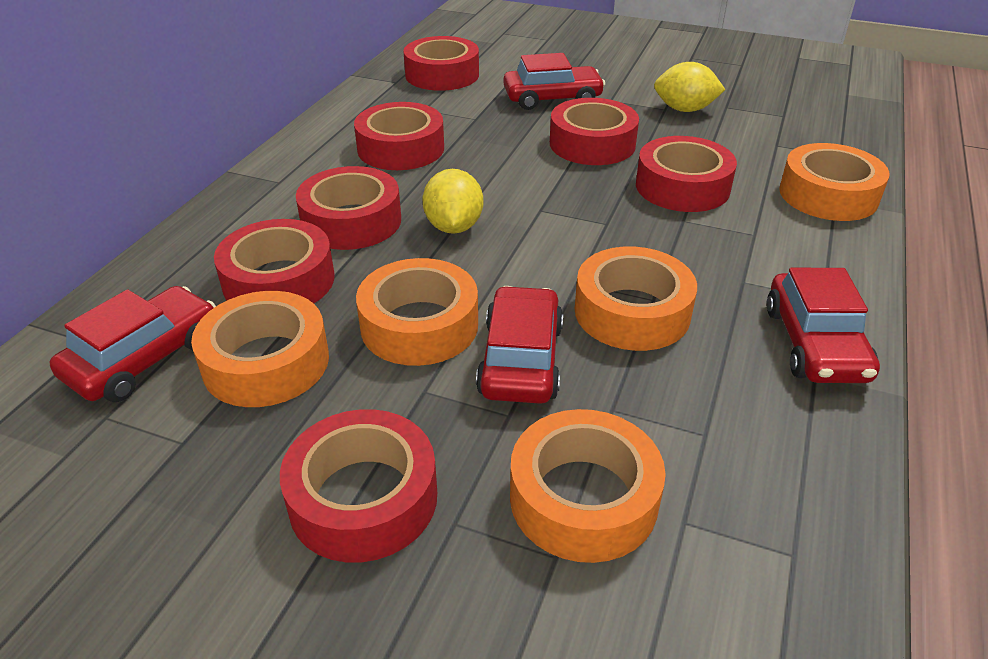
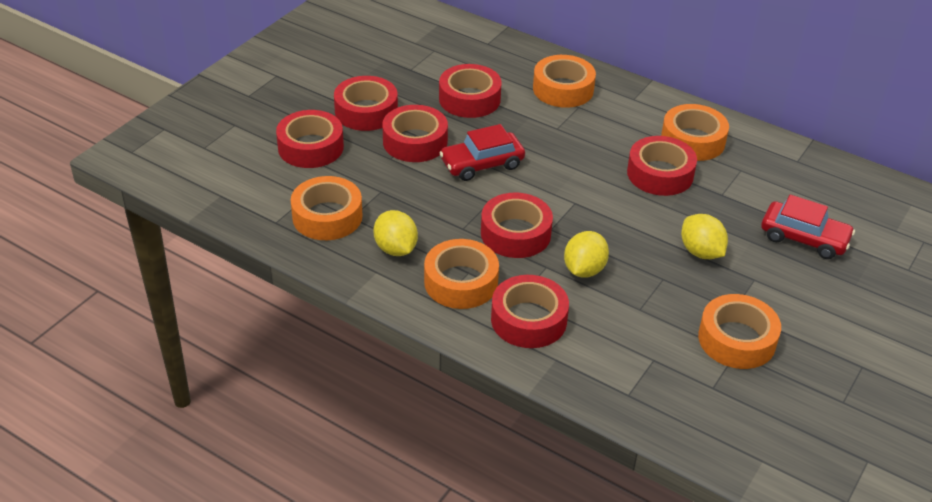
red car: [49,286,216,402] [476,286,563,404] [503,53,605,110] [766,268,880,383] = 4 -> [440,124,525,181] [761,195,855,259] = 2
yellow lemon: [422,169,483,234] [654,62,725,112] = 2 -> [374,210,418,256] [564,231,609,278] [681,214,728,259] = 3

